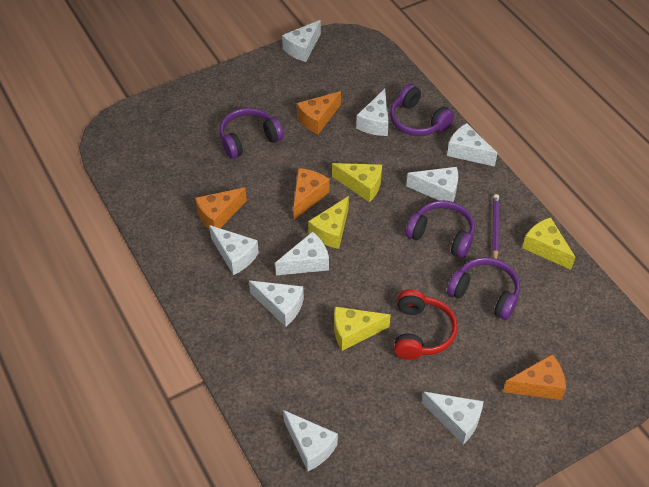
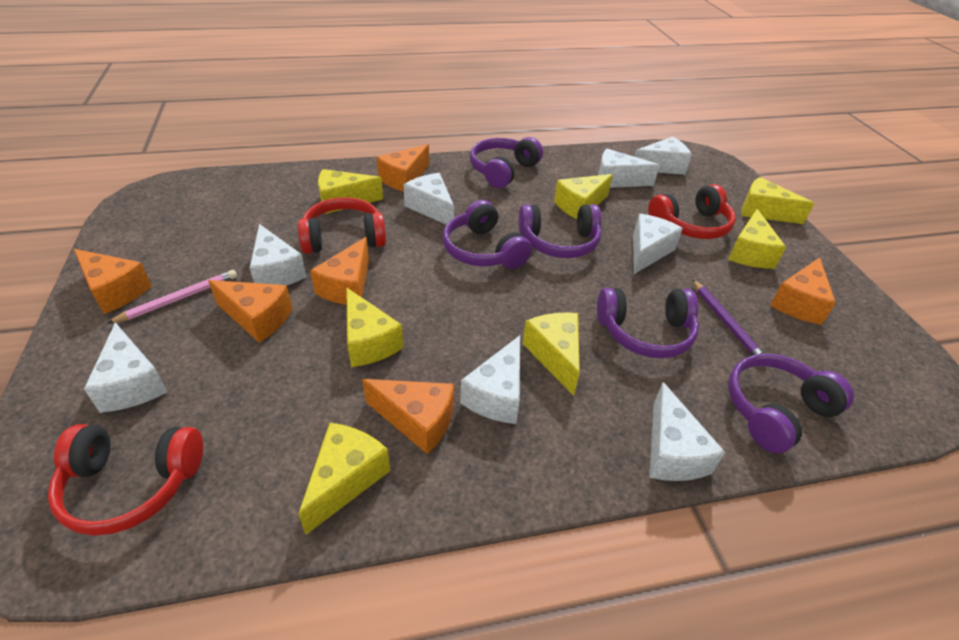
orange cheese: [195,187,247,229] [293,168,330,220] [297,91,341,134] [503,354,566,400] = 4 -> [74,249,152,314] [208,280,292,343] [310,237,369,305] [362,379,454,454] [377,144,429,192] [770,257,836,325] = 6
pink pencil: none = 0 -> [107,270,237,324] = 1
purple headphones: [220,108,284,159] [390,84,454,136] [406,200,475,258] [447,257,520,320] = 4 -> [442,200,532,269] [470,137,543,188] [519,204,602,258] [597,288,699,358] [728,353,854,453] = 5
red headphones: [394,289,458,360] = 1 -> [48,424,203,536] [298,197,386,254] [648,184,736,239] = 3
white cheese: [209,225,259,275] [249,281,304,327] [275,231,329,275] [282,20,321,62] [283,410,338,471] [356,89,389,136] [406,167,458,202] [422,392,484,444] [447,123,498,167] = 9 -> [84,322,168,413] [250,224,306,285] [403,173,454,225] [460,335,520,424] [598,149,660,188] [633,214,683,274] [634,137,692,175] [649,382,725,481] = 8
yellow cheese: [308,196,349,249] [332,163,382,202] [334,306,391,351] [522,217,575,270] = 4 -> [298,423,390,535] [318,169,383,214] [346,287,404,367] [523,313,580,396] [554,174,613,219] [728,209,786,269] [741,177,814,224] = 7

